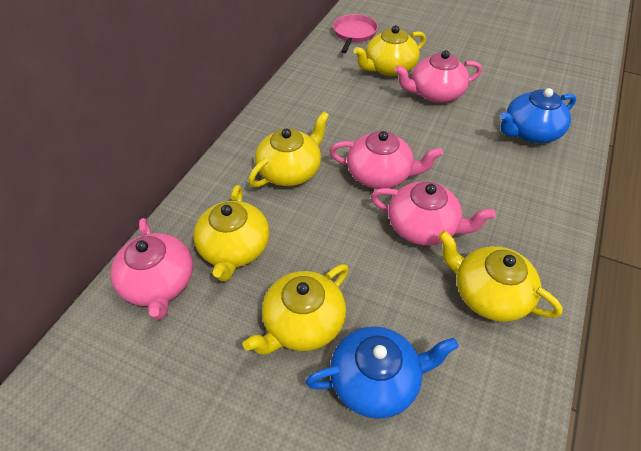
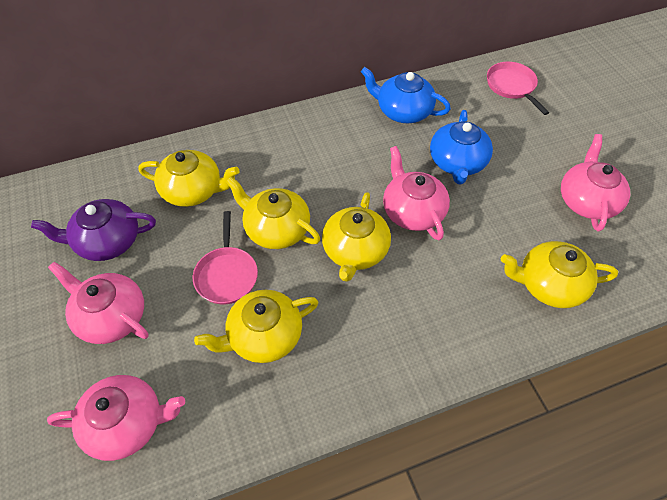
pink pan: [333,14,378,53] = 1 -> [193,211,258,304] [487,62,549,115] = 2
purple teapot: none = 0 -> [31,199,156,261] = 1

